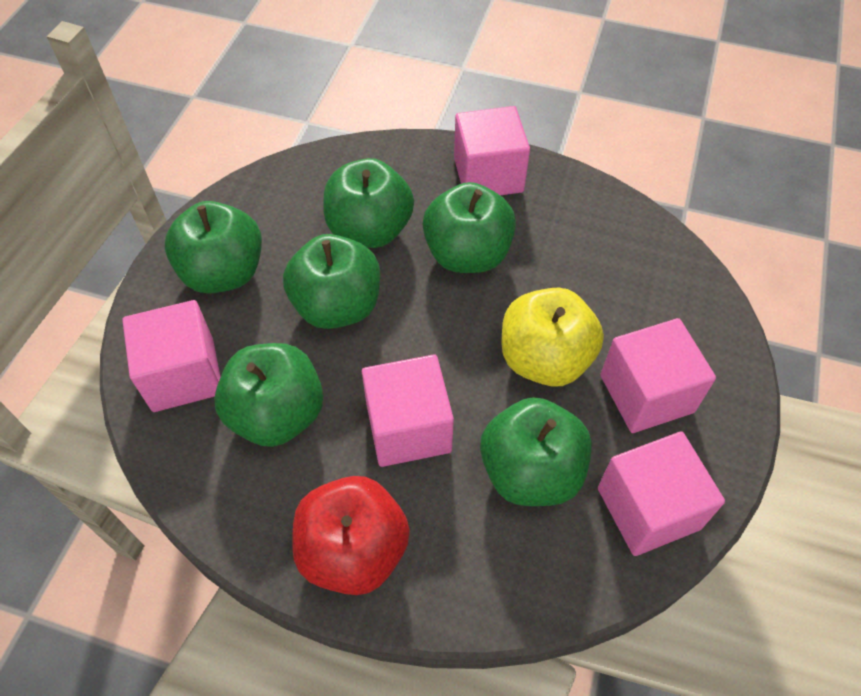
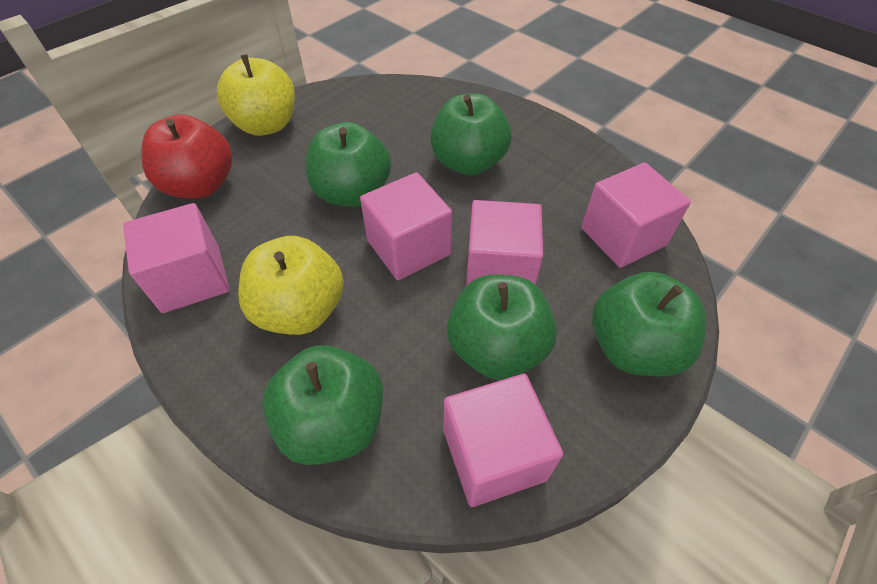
green apple: [165,201,262,294] [214,343,323,447] [283,234,380,329] [323,158,414,248] [423,182,516,273] [480,397,592,506] = 6 -> [262,345,383,465] [306,122,391,207] [431,94,512,175] [447,275,557,380] [592,272,706,377] = 5
yellow apple: [502,288,604,387] = 1 -> [217,54,295,136] [238,236,344,335] = 2

